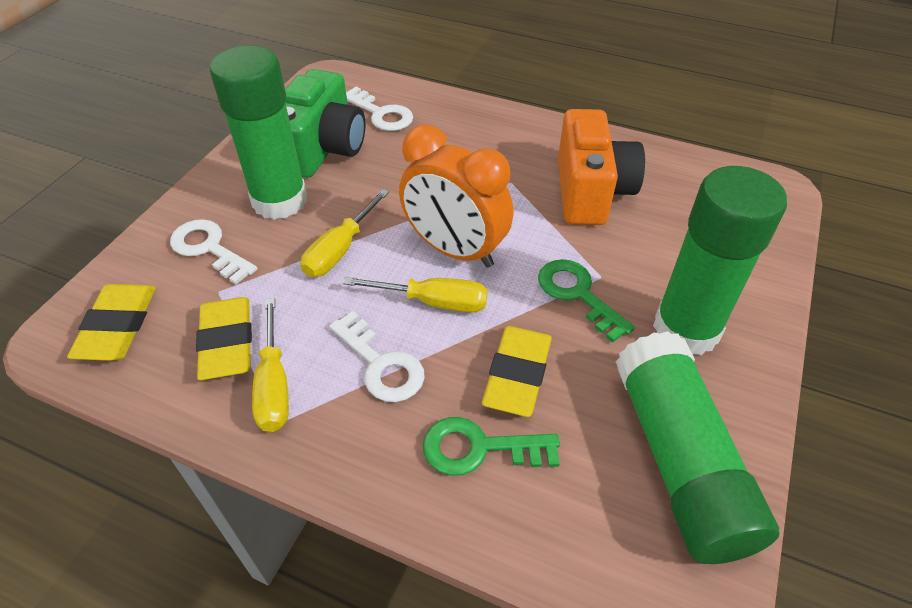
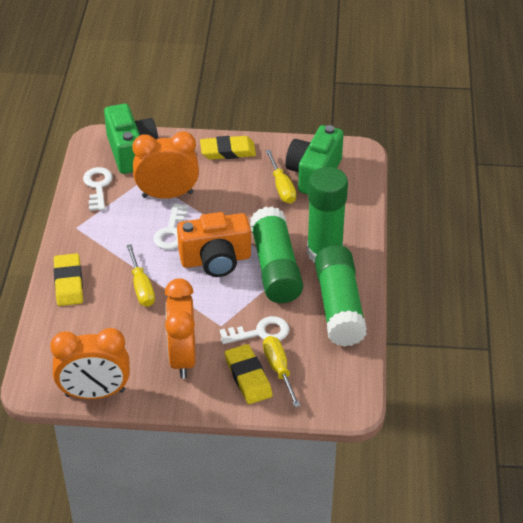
green camera: [285,69,365,178] = 1 -> [104,103,158,174] [285,125,344,194] = 2
green key: [422,417,560,476] [538,259,635,343] = 2 -> none = 0
orange clock: [399,124,513,268] = 1 -> [50,328,130,399] [132,131,199,199] [165,279,196,379] = 3

